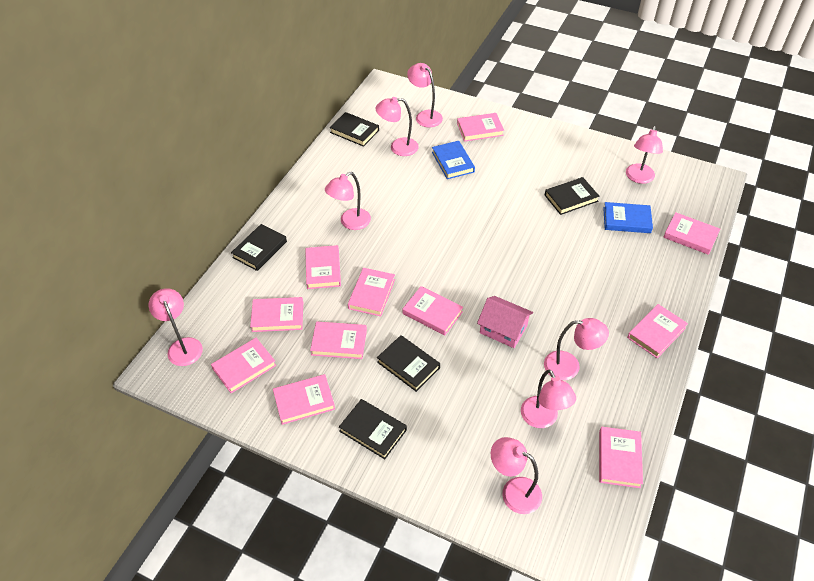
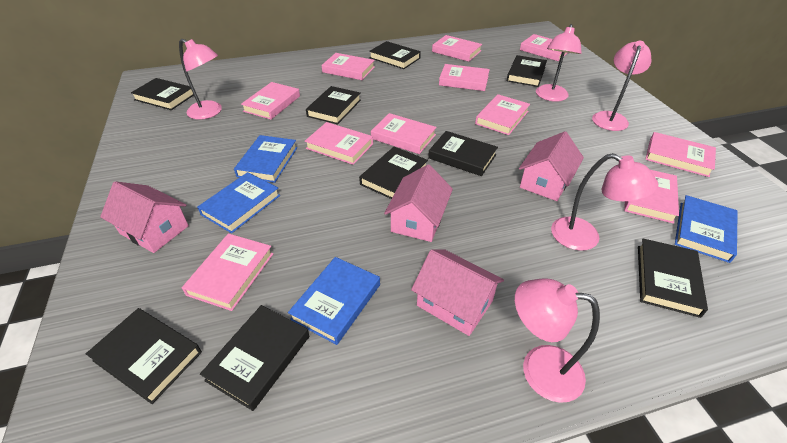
black book: [231,224,287,271] [330,112,379,147] [339,399,407,459] [377,335,440,392] [545,177,600,215] = 5 -> [86,308,202,404] [131,78,194,110] [200,305,309,411] [306,86,361,125] [359,147,428,199] [369,41,421,69] [428,131,498,176] [507,55,547,87] [638,239,708,318] = 9
blue book: [432,141,475,179] [603,202,653,233] = 2 -> [197,172,280,233] [234,135,297,183] [288,257,380,345] [675,195,738,263] = 4
pink house: [477,296,533,348] = 1 -> [100,181,189,253] [384,164,453,242] [411,249,504,336] [519,131,584,201] = 4
pink lamp: [149,288,203,366] [325,172,371,230] [375,97,419,156] [407,63,443,127] [491,437,542,514] [521,369,576,428] [544,318,609,380] [626,126,663,184] = 8 -> [179,39,222,120] [515,279,600,403] [536,24,582,102] [551,153,658,251] [592,41,651,131] = 5

